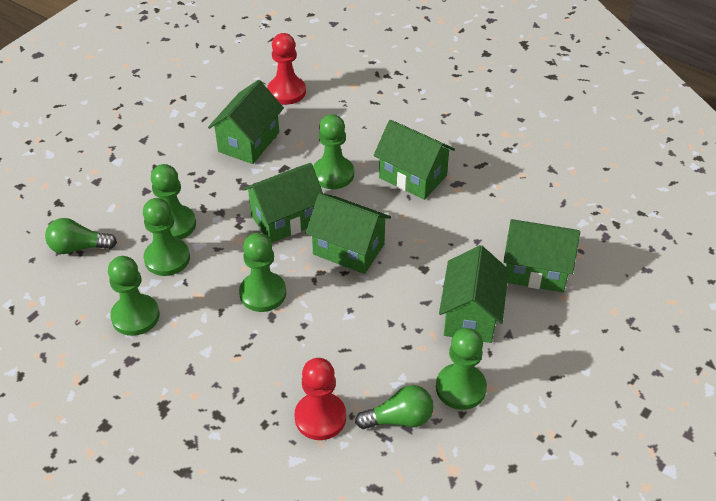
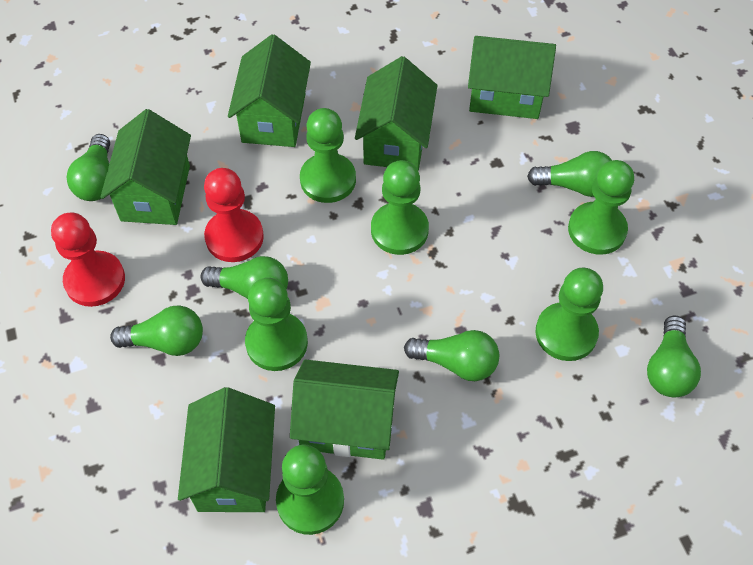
green light bulb: [45,218,117,254] [355,385,434,429] = 2 -> [66,134,110,201] [110,305,203,356] [200,256,288,299] [404,330,499,381] [527,151,612,197] [647,316,701,397] = 6

